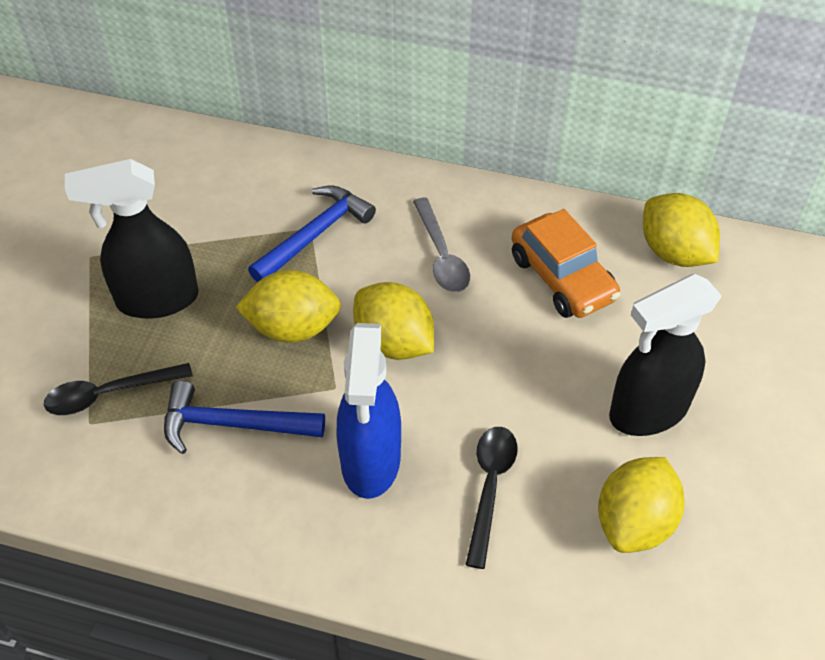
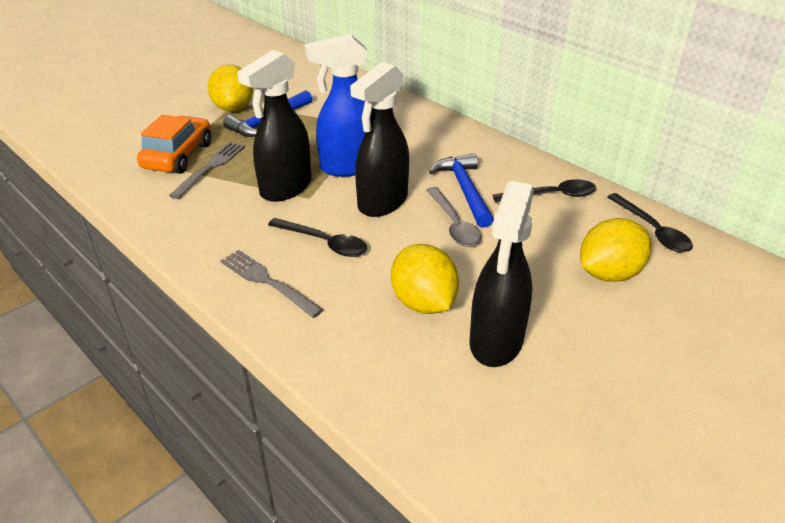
black spoon: [44,363,193,415] [466,427,518,569] = 2 -> [268,218,367,257] [493,179,596,202] [607,193,693,252] = 3
black spray bottle: [65,159,198,319] [609,274,722,436] = 2 -> [237,50,312,202] [350,62,409,217] [470,181,534,367] = 3
grey fork: none = 0 -> [169,142,245,199] [220,250,323,318] = 2
yellow lemon: [235,270,341,343] [353,282,434,360] [598,457,685,553] [643,193,720,267] = 4 -> [207,64,253,112] [391,244,459,314] [580,218,652,282] = 3

